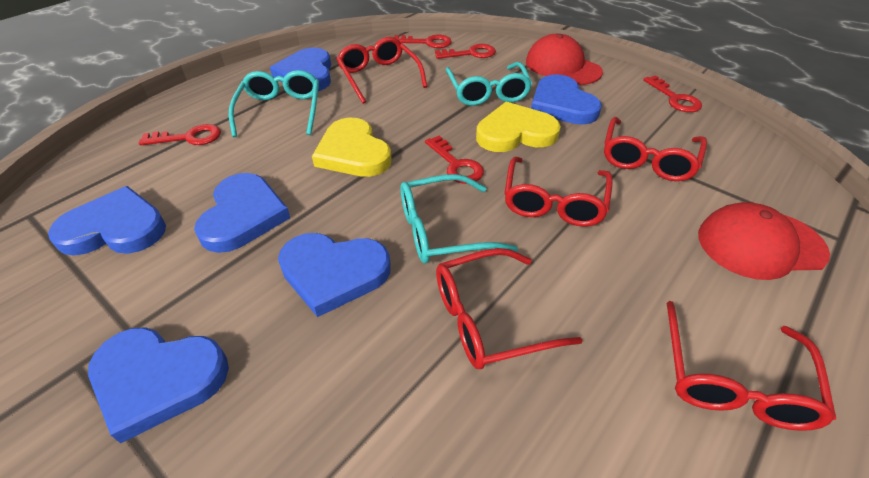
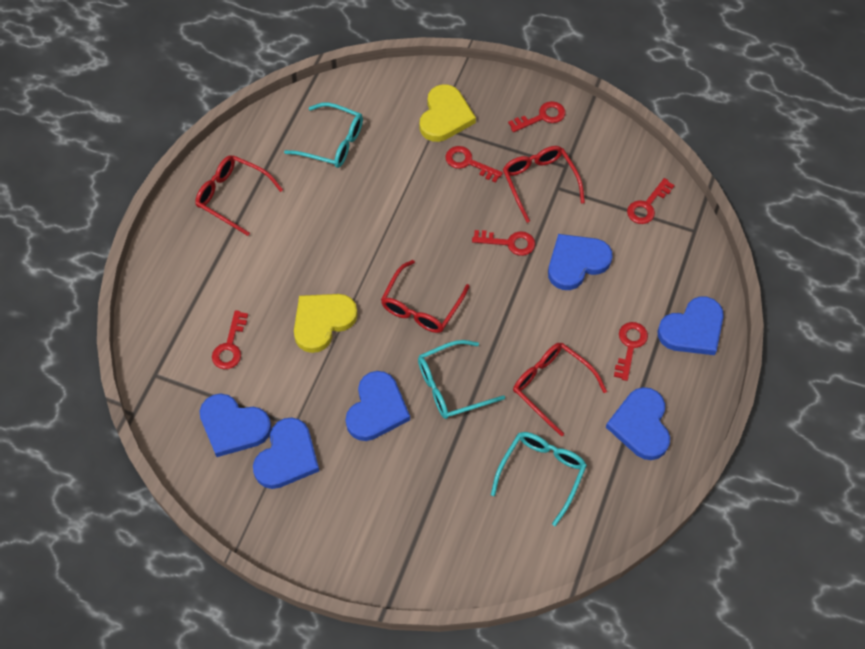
red cap: [526,34,603,85] [698,202,830,280] = 2 -> none = 0
red glasses: [337,37,427,104] [436,248,582,369] [504,157,613,227] [604,117,707,181] [666,301,836,431] = 5 -> [195,155,283,236] [381,260,470,333] [503,146,585,223] [513,343,607,436] = 4
red key: [139,124,221,145] [394,35,452,48] [425,136,484,184] [435,44,496,59] [643,75,702,112] = 5 -> [212,310,248,369] [445,146,503,183] [472,230,535,256] [508,101,565,132] [614,322,648,381] [627,178,675,224] = 6

